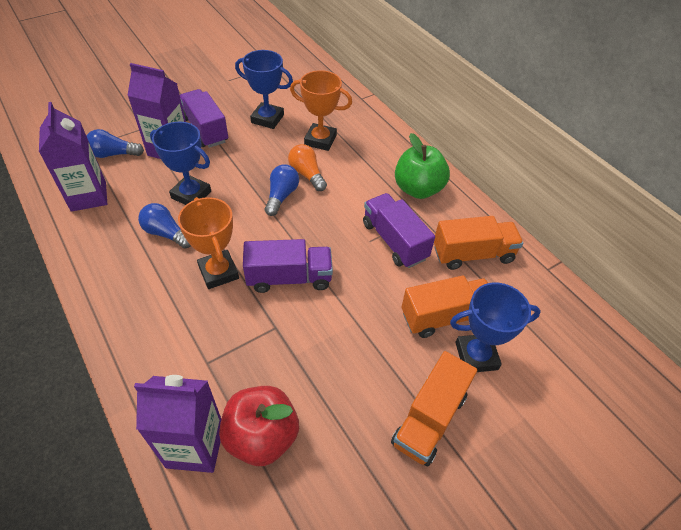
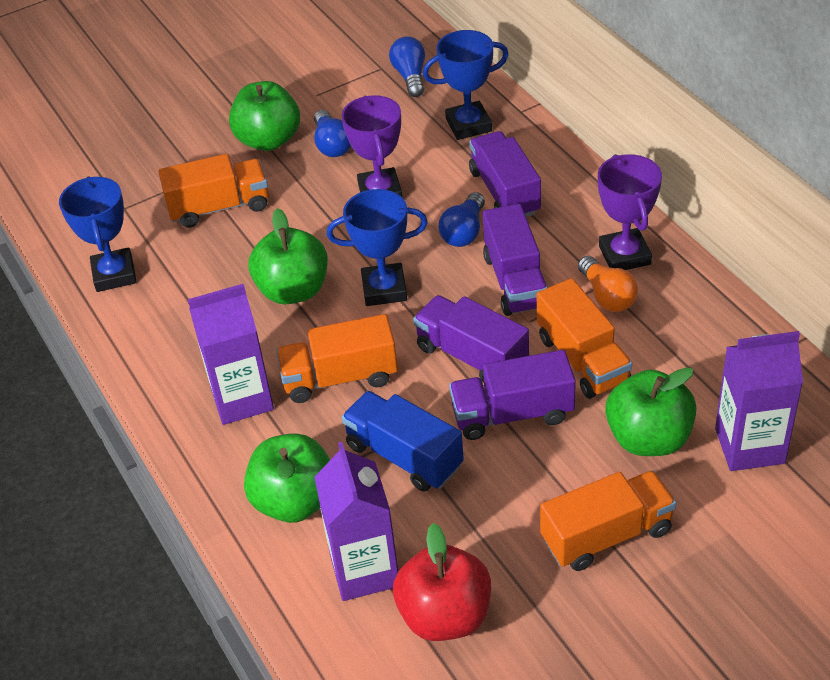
blue truck: none = 0 -> [342,391,464,492] = 1
green apple: [395,133,450,199] = 1 -> [229,81,300,151] [244,433,330,523] [249,208,328,304] [605,367,697,456] = 4
orange trophy: [178,197,239,289] [290,70,352,151] = 2 -> none = 0
orange truck: [391,351,477,466] [402,275,488,338] [434,216,524,270] = 3 -> [158,154,269,228] [276,314,398,403] [537,278,632,399] [540,470,676,571] = 4
purple trophy: none = 0 -> [342,95,402,197] [598,154,662,270] = 2
purple truck: [180,89,228,148] [243,239,333,293] [363,193,435,268] = 3 -> [413,295,529,383] [449,350,576,440] [469,131,541,217] [483,204,548,316] = 4

